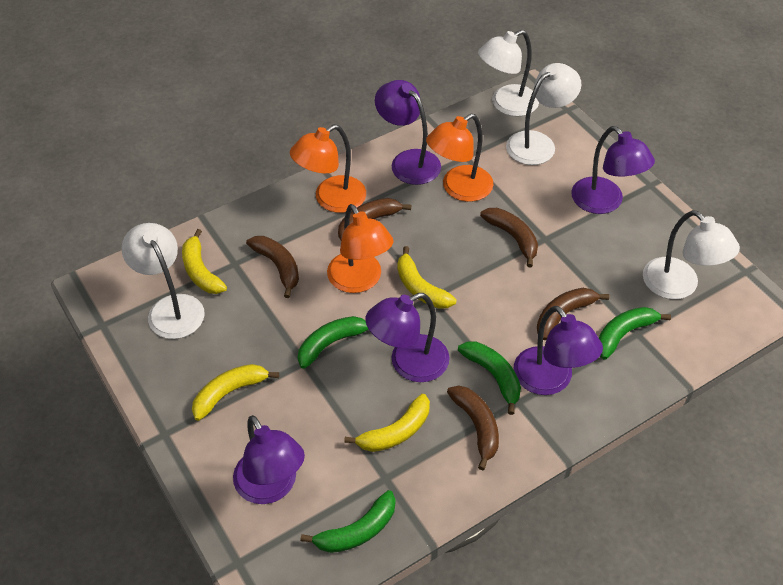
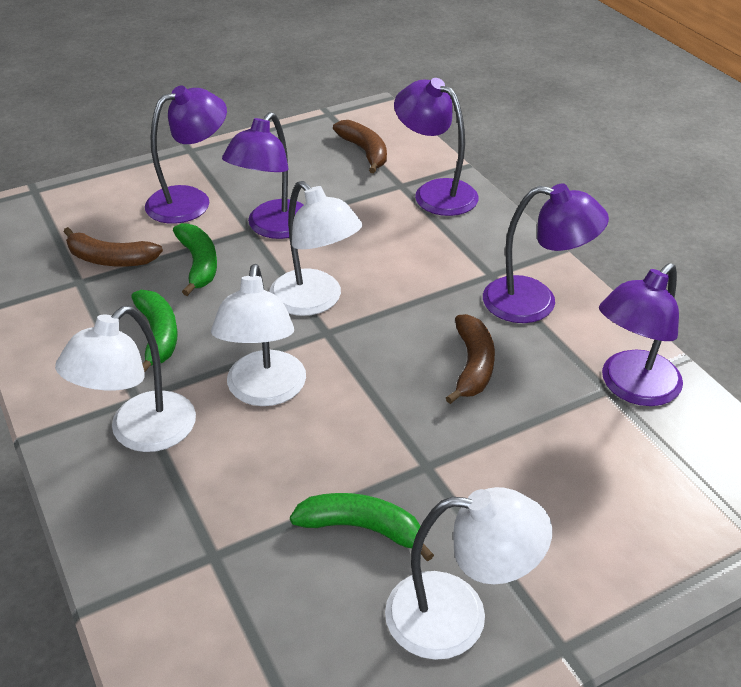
brown banana: [246,236,299,298] [338,198,411,240] [447,386,499,470] [480,208,538,267] [537,288,609,340] = 5 -> [64,227,163,267] [333,120,387,173] [446,314,495,404] = 3
green banana: [298,316,369,369] [301,490,395,553] [458,342,521,415] [599,307,671,359] = 4 -> [131,290,178,373] [173,223,217,296] [290,493,434,562] = 3
orange lamp: [290,124,366,213] [327,204,394,293] [426,114,493,202] = 3 -> none = 0
yellow banana: [182,229,227,294] [192,364,279,421] [344,394,430,452] [397,246,457,309] = 4 -> none = 0

